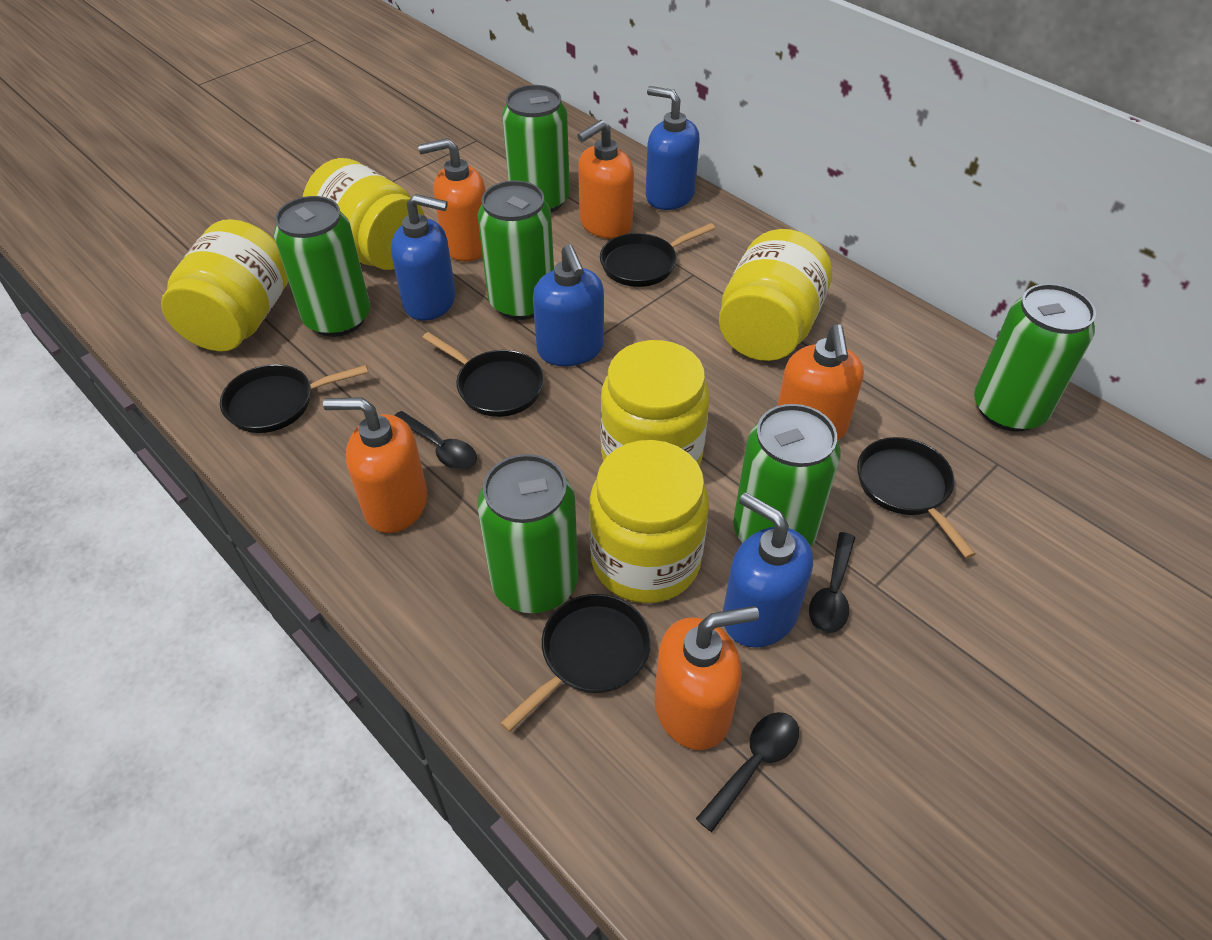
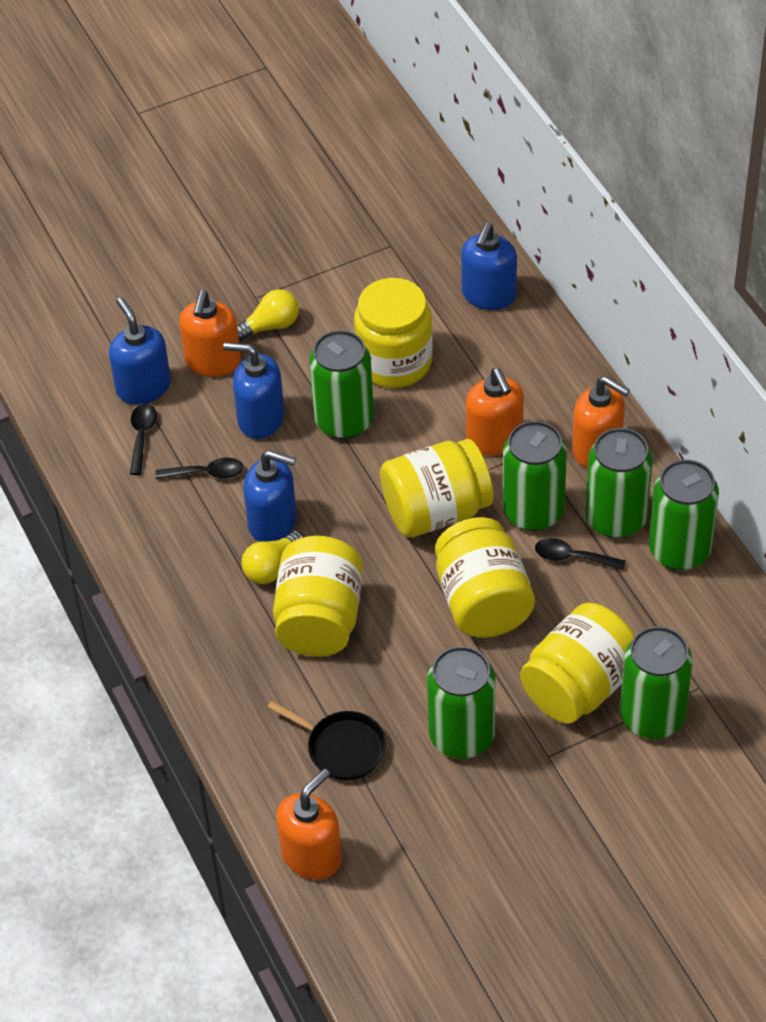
black pan: [220,364,368,433] [422,332,544,417] [500,594,651,732] [600,223,715,287] [857,437,976,559] = 5 -> [267,701,386,780] = 1
orange soap dispenser: [323,397,427,533] [418,138,486,262] [577,120,634,239] [655,606,759,750] [777,324,864,440] = 5 -> [179,290,241,377] [276,769,342,880] [466,368,524,456] [572,376,630,468] = 4
yellow light bulb: none = 0 -> [237,289,299,341] [241,530,304,584] = 2

